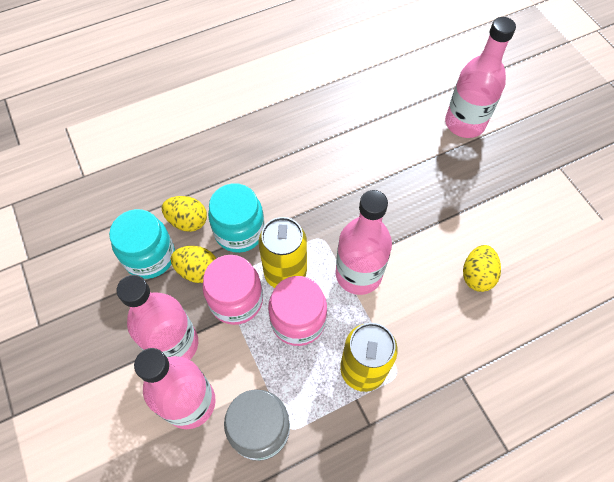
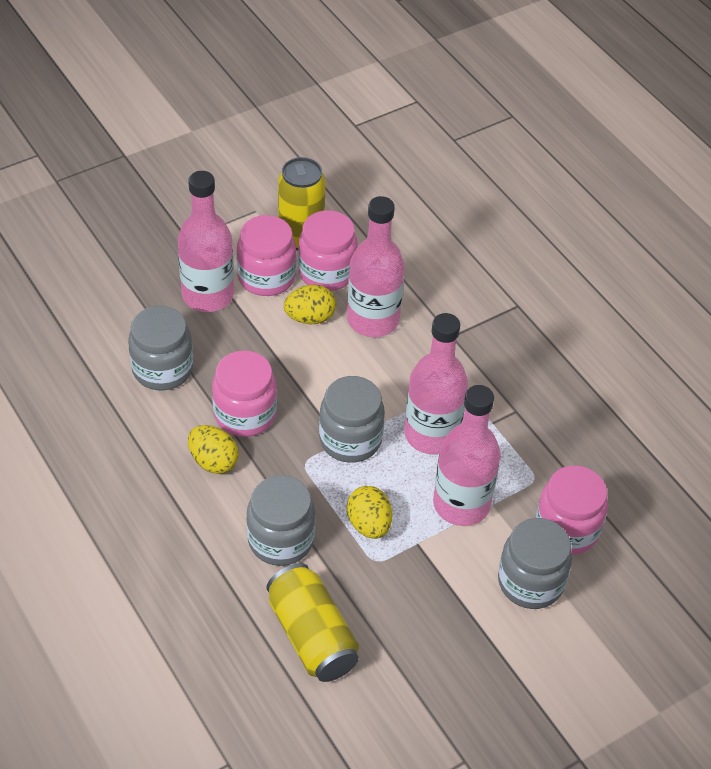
grey jar: [224,390,290,461] = 1 -> [128,306,193,390] [246,475,315,566] [319,376,385,463] [498,518,572,609] = 4
pink jar: [203,255,263,325] [268,276,327,346] = 2 -> [212,351,277,437] [237,215,296,296] [298,210,358,291] [536,466,608,555] = 4
turquoise jar: [109,209,175,279] [208,183,265,253] = 2 -> none = 0

